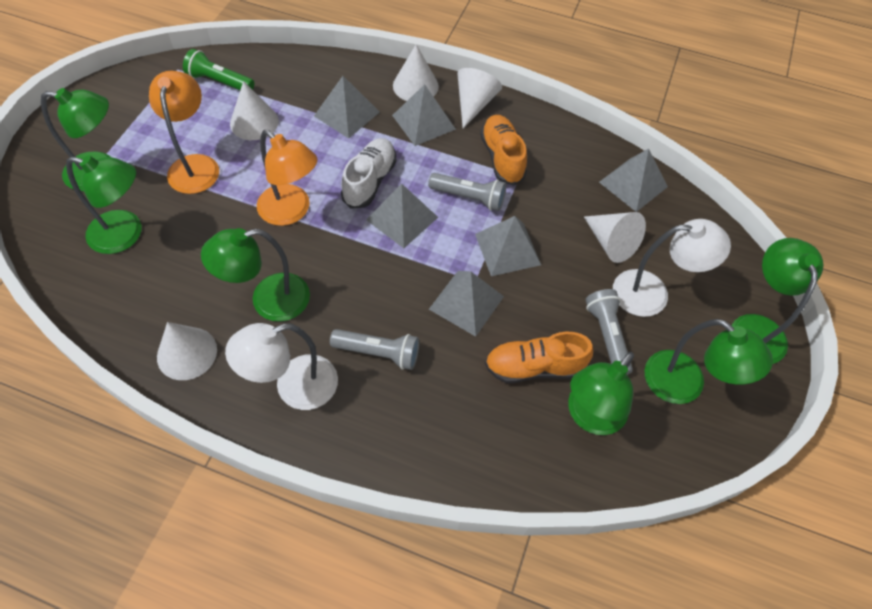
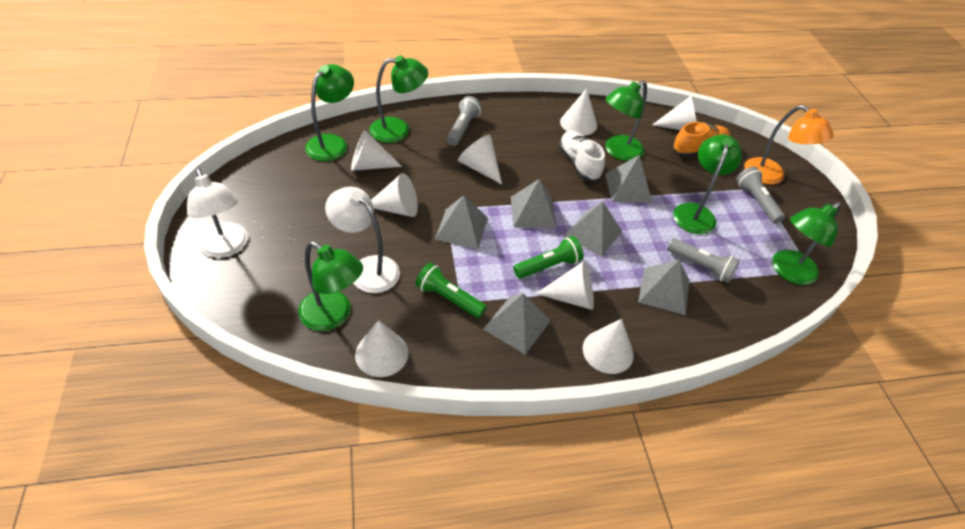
green flashlight: [183,49,254,90] = 1 -> [415,263,487,318] [513,236,584,279] = 2
orange lamp: [149,71,219,194] [257,130,318,226] = 2 -> [744,105,834,185] = 1
orange shoe: [480,115,527,186] [485,332,593,383] = 2 -> [672,122,730,158] = 1
white cone: [157,322,217,380] [230,81,279,140] [393,45,439,101] [457,68,502,128] [584,212,646,263] = 5 -> [351,130,402,171] [355,320,409,377] [371,173,418,217] [458,135,502,184] [536,261,594,310] [560,88,597,136] [583,319,634,374] [652,96,697,130] = 8

